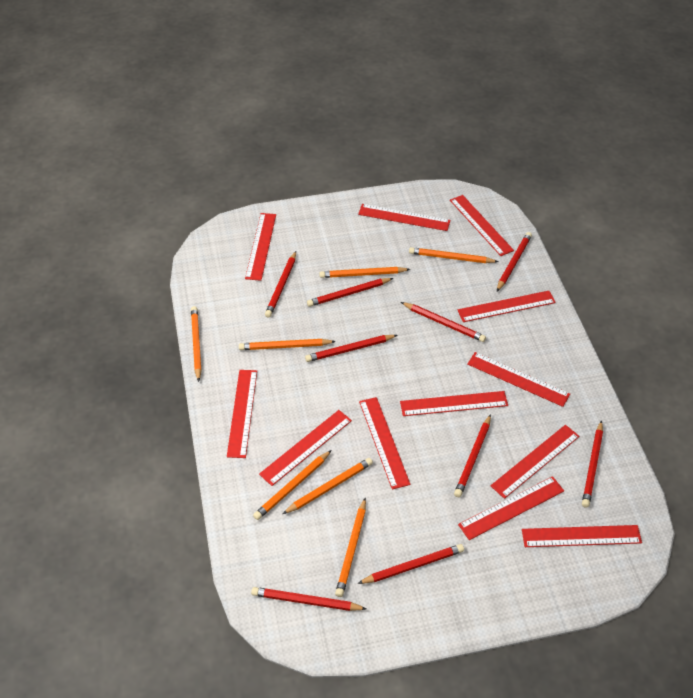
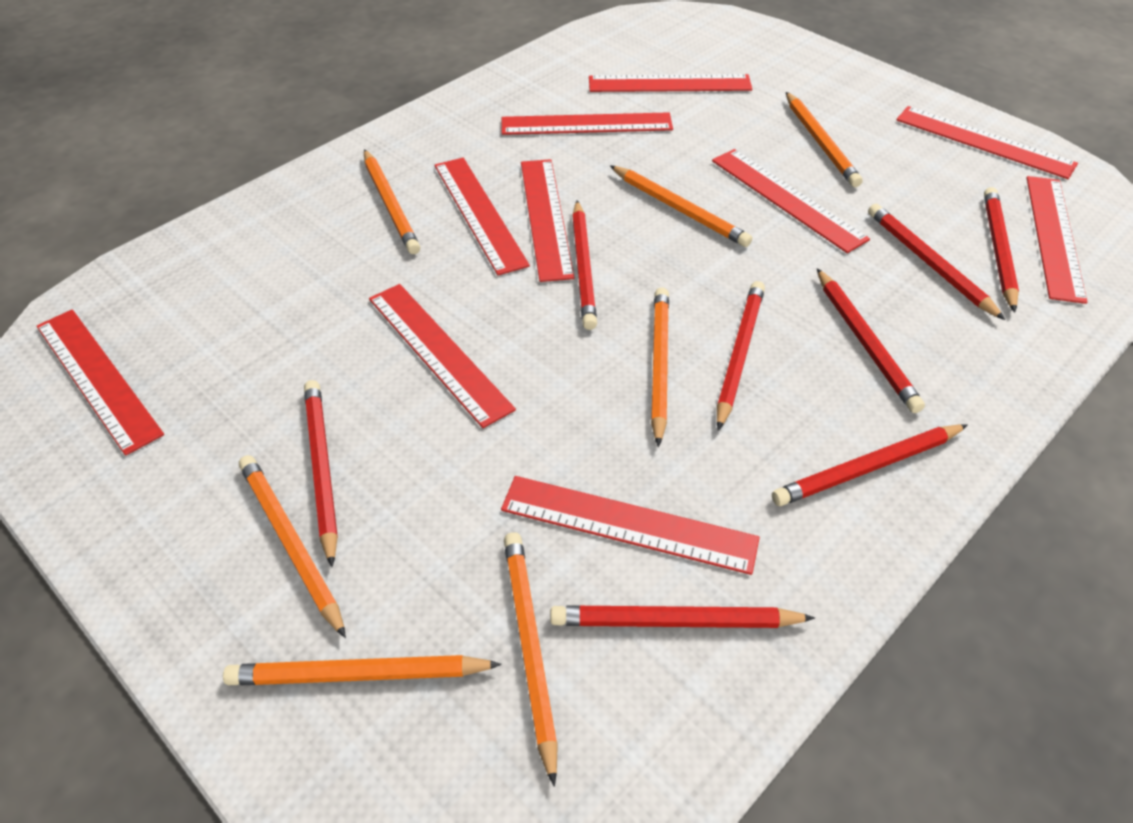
red pencil: [251,587,367,611] [265,251,296,317] [305,335,397,362] [307,278,393,307] [357,544,464,584] [401,302,486,342] [454,414,491,497] [497,232,532,291] [582,420,603,508] = 9 -> [304,380,338,567] [550,605,815,628] [572,200,597,330] [717,281,765,431] [772,424,968,506] [817,268,925,413] [868,204,1005,320] [984,187,1019,313] = 8
red ruler: [227,370,257,458] [245,213,276,281] [259,410,352,486] [358,204,450,231] [359,397,410,490] [400,391,508,416] [450,195,514,256] [458,291,556,322] [458,476,564,540] [468,352,570,407] [490,425,580,499] [522,525,642,547] = 12 -> [37,309,164,456] [369,284,516,428] [435,158,530,275] [501,476,760,575] [502,112,673,135] [521,159,574,282] [589,74,752,92] [712,149,870,253] [896,106,1078,179] [1027,176,1087,304] = 10

